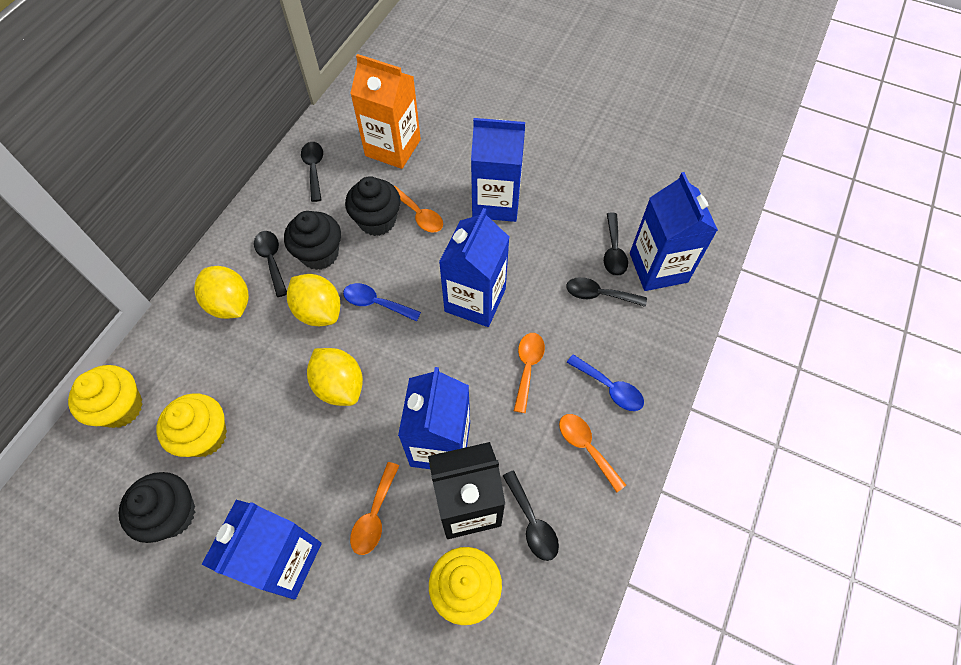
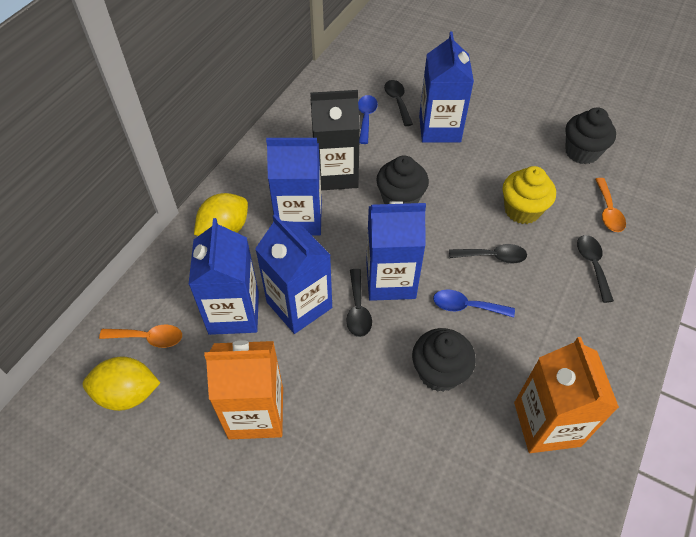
black spoon: [254,231,287,297] [301,142,323,202] [503,470,559,561] [566,277,647,307] [604,212,628,276] = 5 -> [346,269,372,337] [384,80,413,126] [449,244,527,264] [577,235,614,303] = 4
orange carton: [350,54,421,169] = 1 -> [204,340,283,439] [514,337,619,453] = 2
orange spoon: [350,462,399,555] [394,186,443,233] [514,333,545,413] [559,414,626,492] = 4 -> [99,325,182,348] [595,178,626,232] = 2
yellow cupcake: [68,365,143,428] [156,393,227,457] [429,547,502,625] = 3 -> [503,166,556,224] = 1
yellow lemon: [194,266,249,319] [287,274,340,326] [307,348,363,406] = 3 -> [83,356,160,411] [194,193,248,236] = 2

